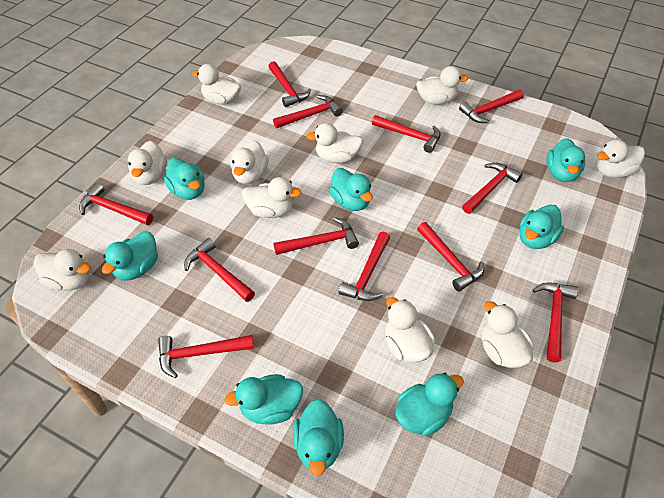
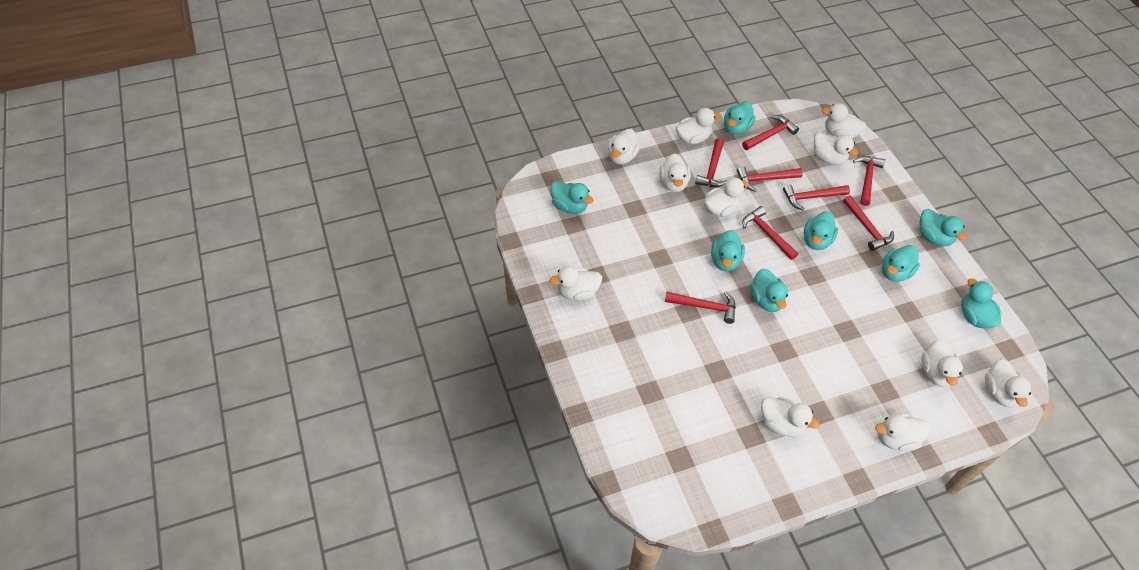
red hammer: [79,183,153,225] [158,335,254,378] [184,238,255,302] [268,61,311,107] [273,95,343,128] [273,217,359,255] [338,232,390,301] [372,115,440,153] [417,222,484,291] [459,89,524,123] [462,163,522,214] [533,282,578,363] = 12 -> [665,292,736,324] [695,138,727,187] [737,166,803,192] [742,116,799,150] [742,206,798,260] [783,185,850,211] [843,195,894,251] [853,156,885,206] = 8
white duck: [34,249,91,291] [128,141,167,185] [192,64,241,105] [230,140,268,184] [242,177,302,218] [306,123,363,163] [385,297,435,363] [416,66,468,105] [482,301,534,368] [597,139,645,178] = 10 -> [549,266,602,301] [608,129,640,165] [659,154,690,192] [676,108,720,144] [704,178,749,217] [761,397,819,437] [814,132,858,165] [822,103,866,138] [875,414,930,451] [921,340,963,387] [985,359,1031,408] = 11

